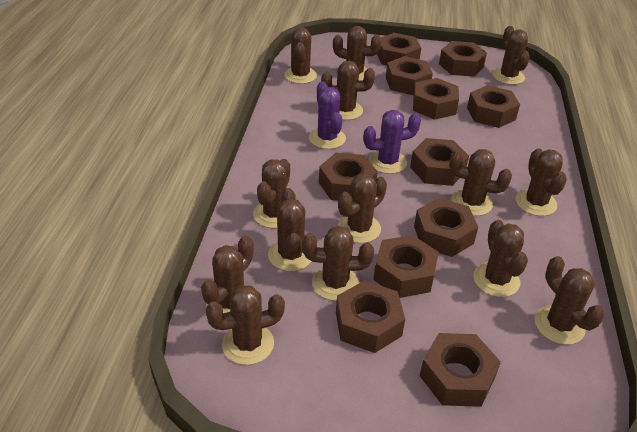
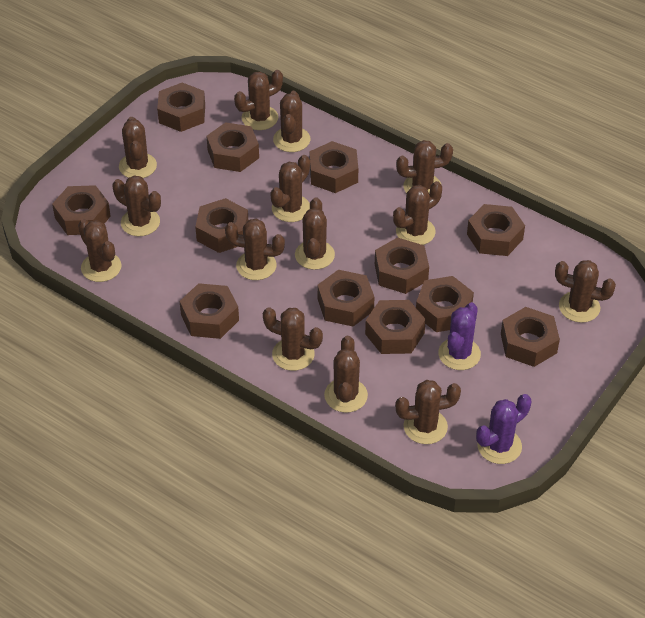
brown nut: [319,153,378,201] [336,280,405,353] [373,235,438,298] [377,33,421,65] [386,56,433,95] [410,138,469,186] [413,78,459,120] [414,198,478,257] [420,333,501,407] [439,41,487,77] [467,85,520,128] = 11 -> [52,185,111,235] [157,83,205,132] [179,283,239,339] [195,198,249,253] [206,122,259,172] [310,141,358,193] [317,270,374,326] [365,300,426,354] [375,237,429,294] [416,276,474,332] [467,204,525,256] [501,307,560,367] = 12

